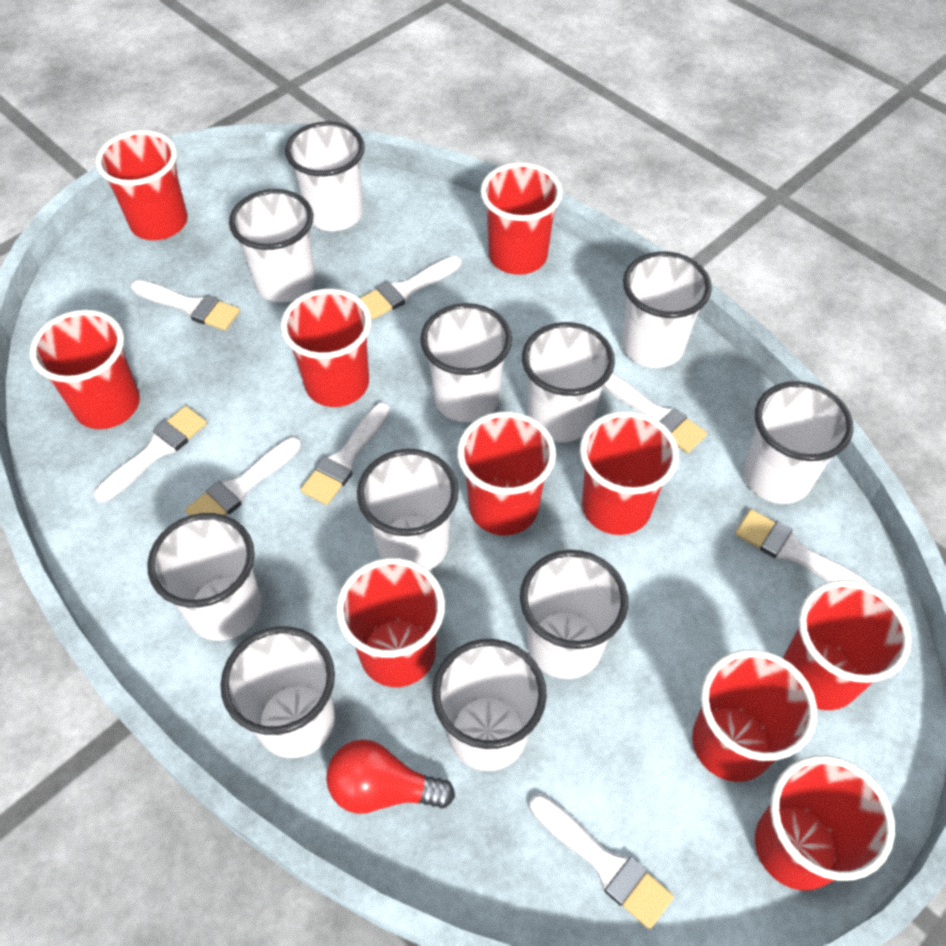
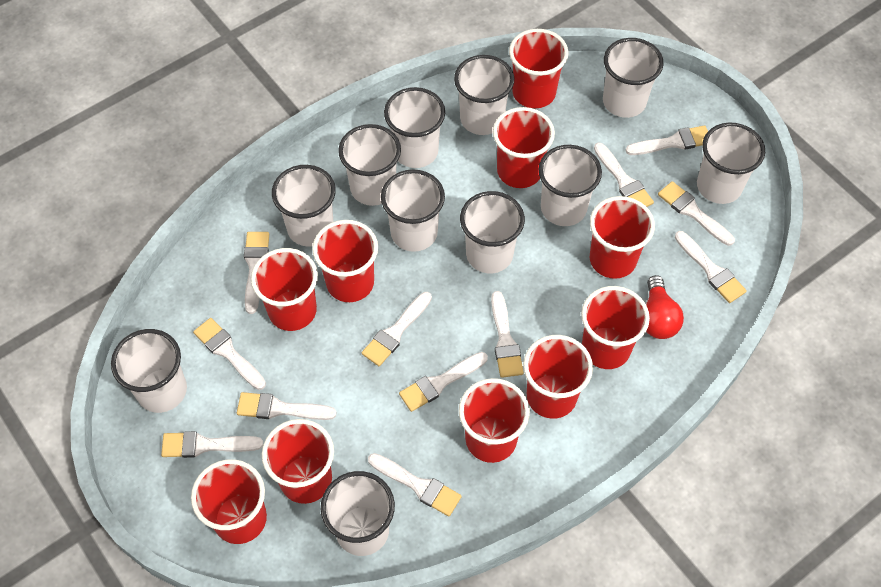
white brush: [94,406,207,502] [131,280,240,331] [185,437,301,516] [300,402,390,505] [360,256,461,319] [530,794,674,929] [603,373,707,453] [735,509,871,586] = 8 -> [161,431,263,458] [193,318,266,390] [237,392,337,420] [244,232,269,314] [362,292,432,366] [368,453,462,516] [399,352,488,412] [491,291,524,378] [594,142,654,207] [625,125,708,155] [658,181,735,246] [675,231,747,303] = 12

